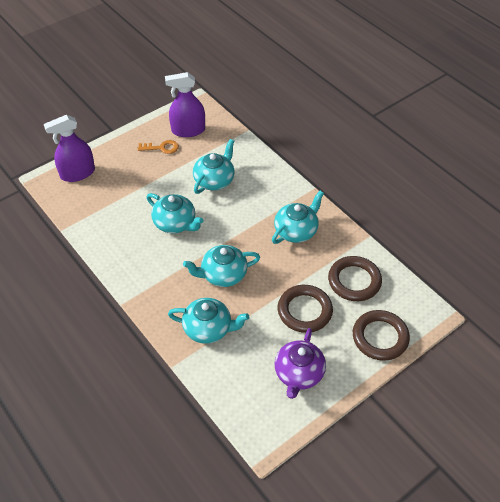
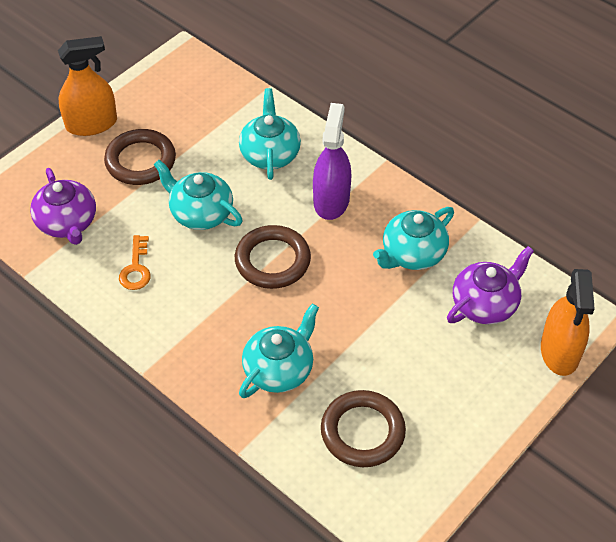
orange spray bottle: none = 0 -> [58,36,117,136] [541,269,595,376] = 2
purple spray bottle: [44,115,95,182] [165,72,205,137] = 2 -> [313,103,352,220] = 1
purple teapot: [275,328,326,399] = 1 -> [30,168,96,245] [447,246,534,324] = 2
turquoise teapot: [146,193,204,233] [168,298,249,344] [183,245,260,287] [193,139,234,194] [272,191,324,244] = 5 -> [154,160,243,230] [239,88,301,180] [239,303,319,398] [373,207,454,270] = 4

